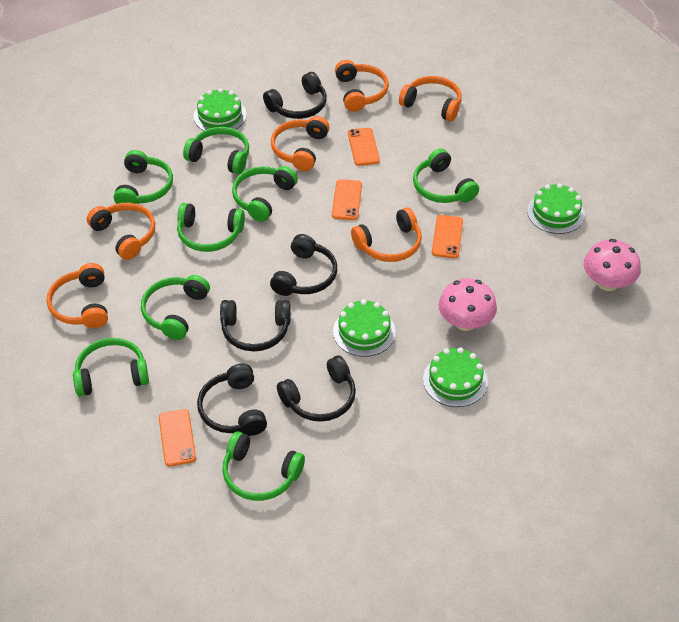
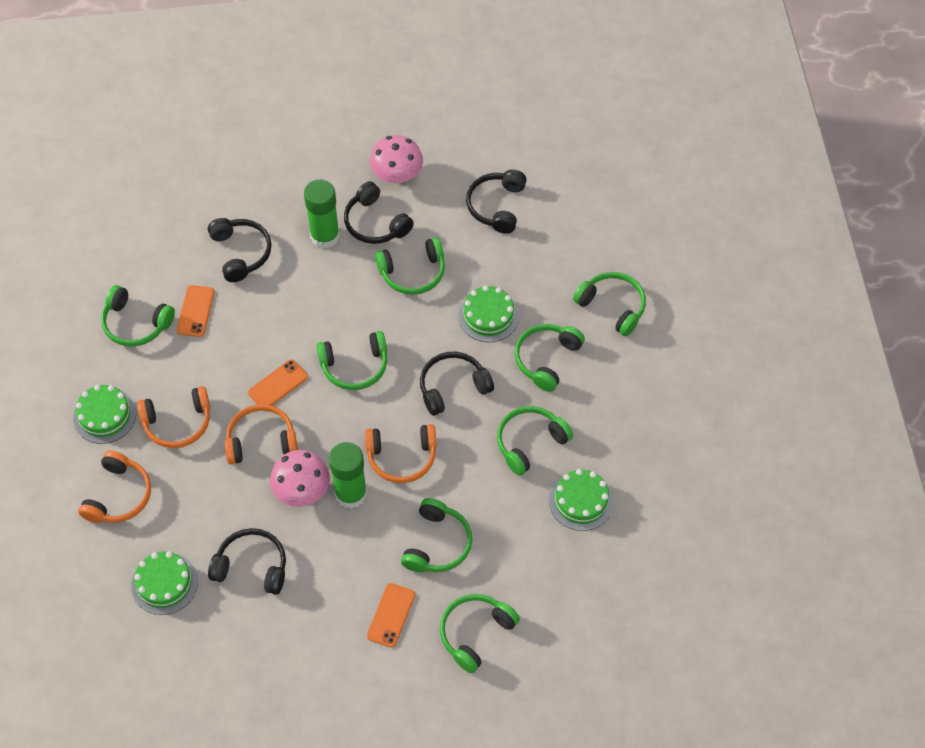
green glue stick: none = 0 -> [304,179,340,248] [329,442,367,508] = 2
orange headphones: [47,263,108,328] [87,203,155,260] [271,116,329,171] [335,60,389,112] [351,207,422,262] [399,76,462,121] = 6 -> [78,450,151,523] [137,386,210,448] [225,404,298,465] [365,424,437,483] = 4
orange phone: [159,409,196,466] [332,179,362,220] [348,128,380,166] [432,215,463,258] = 4 -> [177,285,214,337] [248,359,308,406] [367,583,415,647] = 3

